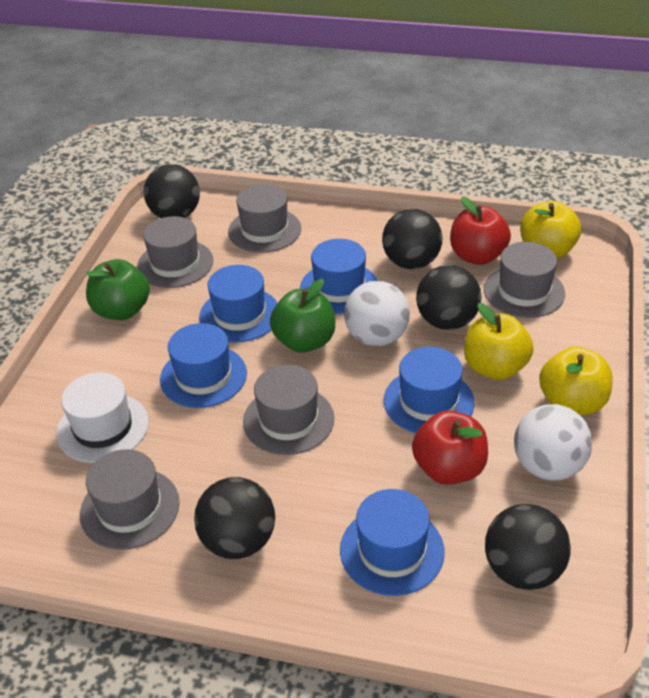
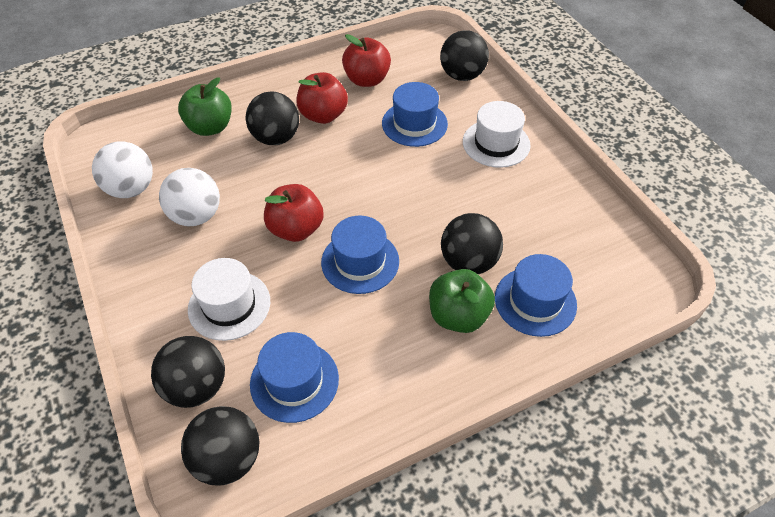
blue hat: [160,323,247,408] [199,265,277,343] [300,239,378,314] [340,489,445,596] [384,347,475,433] = 5 -> [250,332,339,423] [321,216,399,294] [382,82,448,147] [495,254,577,337] = 4
grey hat: [80,449,180,550] [137,216,213,288] [228,184,301,253] [243,365,334,455] [484,242,565,318] = 5 -> none = 0
red apple: [412,411,488,485] [450,197,511,265] = 2 -> [264,184,324,242] [296,72,348,124] [342,34,391,87] = 3
white hat: [56,373,149,463] = 1 -> [188,258,270,341] [463,101,531,168] = 2
yellow apple: [464,303,534,380] [520,201,581,259] [539,347,613,415] = 3 -> none = 0

